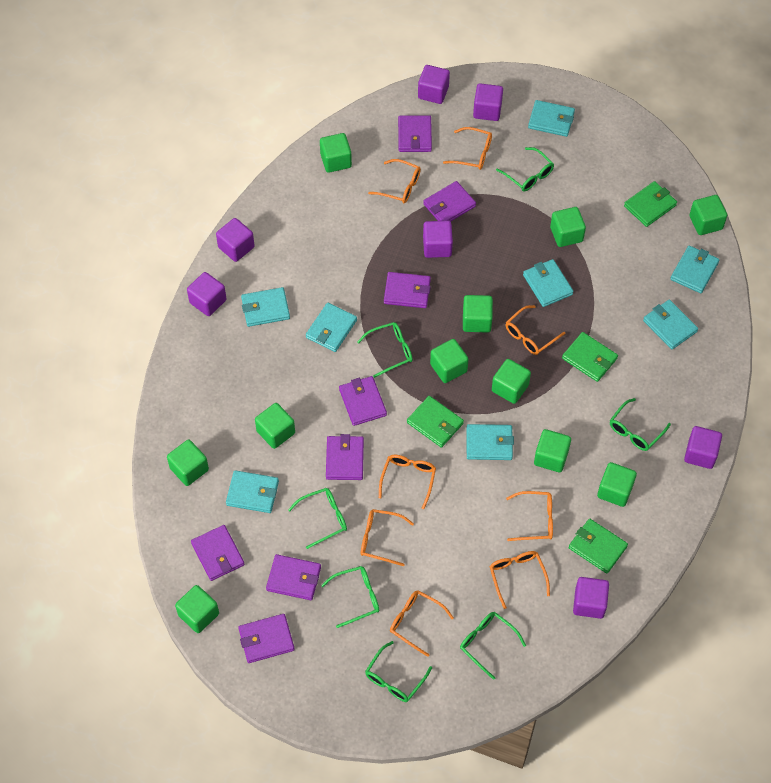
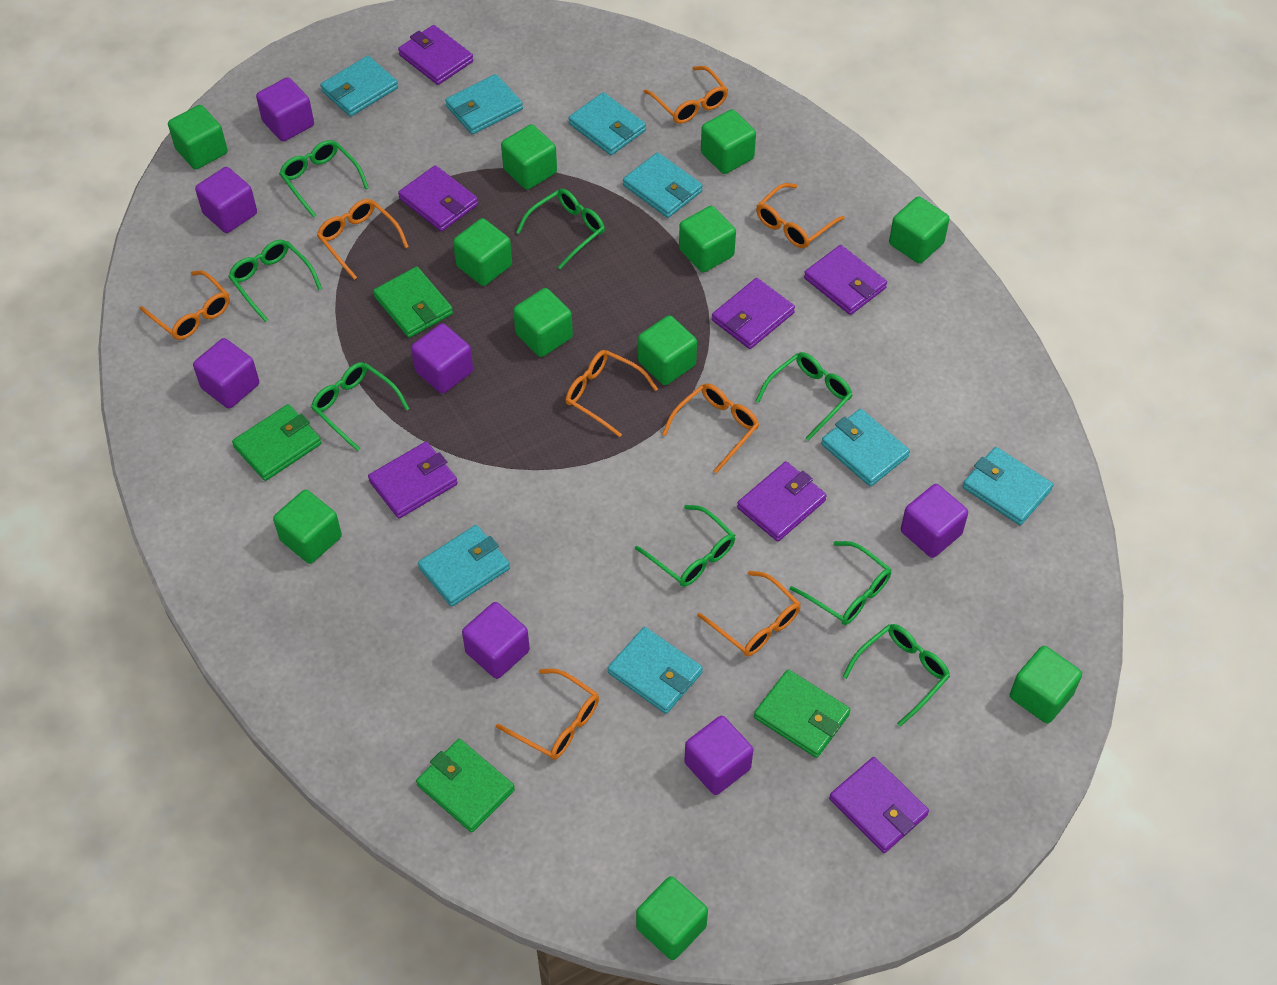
green glasses: [288,488,347,549] [321,566,379,628] [357,322,413,378] [365,641,432,702] [460,612,526,680] [496,147,554,191] [610,398,671,451] = 7 -> [228,240,322,322] [279,140,369,218] [311,362,409,451] [516,189,605,269] [635,505,735,587] [756,352,852,441] [790,541,891,625] [843,624,950,727] = 8
purple wallet: [191,525,245,581] [238,614,295,663] [266,554,321,600] [326,434,364,480] [339,376,387,426] [384,272,431,308] [398,115,432,152] [423,181,476,222] = 8 -> [368,441,458,519] [398,25,473,85] [398,165,478,231] [712,278,795,349] [737,461,827,542] [804,245,887,315] [829,757,929,853] = 7

